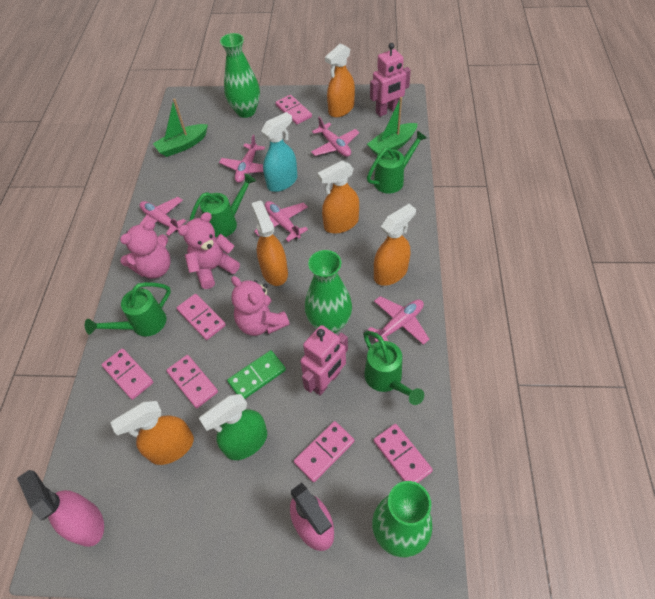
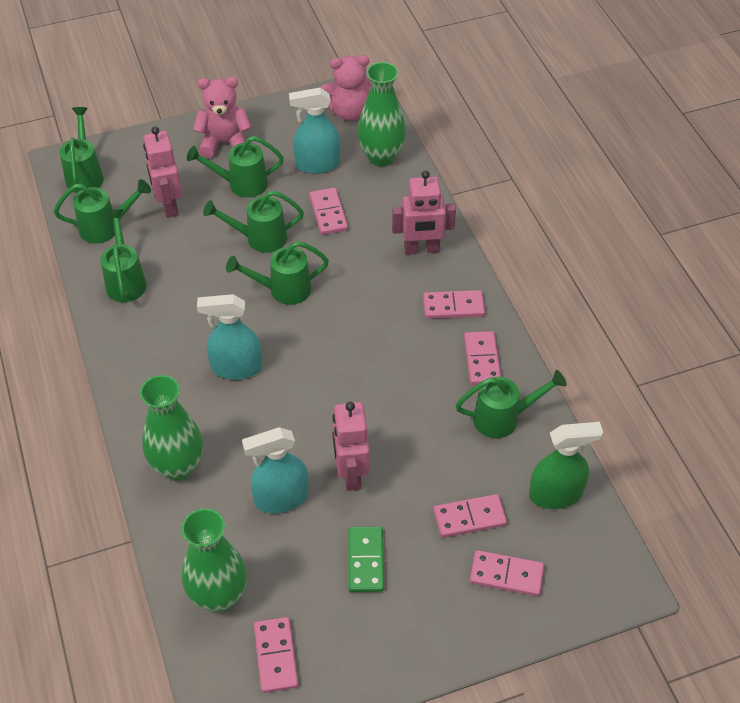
green boat: [153,98,208,157] [367,97,418,155] = 2 -> none = 0
green watering can: [85,282,171,336] [190,173,256,237] [363,331,424,405] [367,130,427,194] = 4 -> [54,179,151,244] [60,107,104,193] [101,209,147,302] [187,136,284,198] [203,190,304,253] [226,241,329,305] [456,370,567,438] = 7
orange spray bottle: [110,401,194,465] [252,200,288,286] [318,160,359,234] [325,43,355,118] [374,204,416,286] = 5 -> none = 0
pink plane: [139,197,186,236] [219,135,265,183] [254,201,308,242] [311,116,359,157] [368,296,429,345] = 5 -> none = 0
pink robot: [300,325,348,396] [370,43,411,117] = 2 -> [143,126,182,218] [332,402,370,491] [392,171,456,254] = 3
pink spray bottle: [17,470,104,547] [290,483,334,551] = 2 -> none = 0
pink teddy bear: [120,220,171,279] [178,212,240,289] [231,276,290,336] = 3 -> [193,77,252,158] [321,55,372,121] = 2
turquoise spray bottle: [261,112,297,192] = 1 -> [197,294,262,380] [242,427,309,513] [289,88,340,174] = 3

